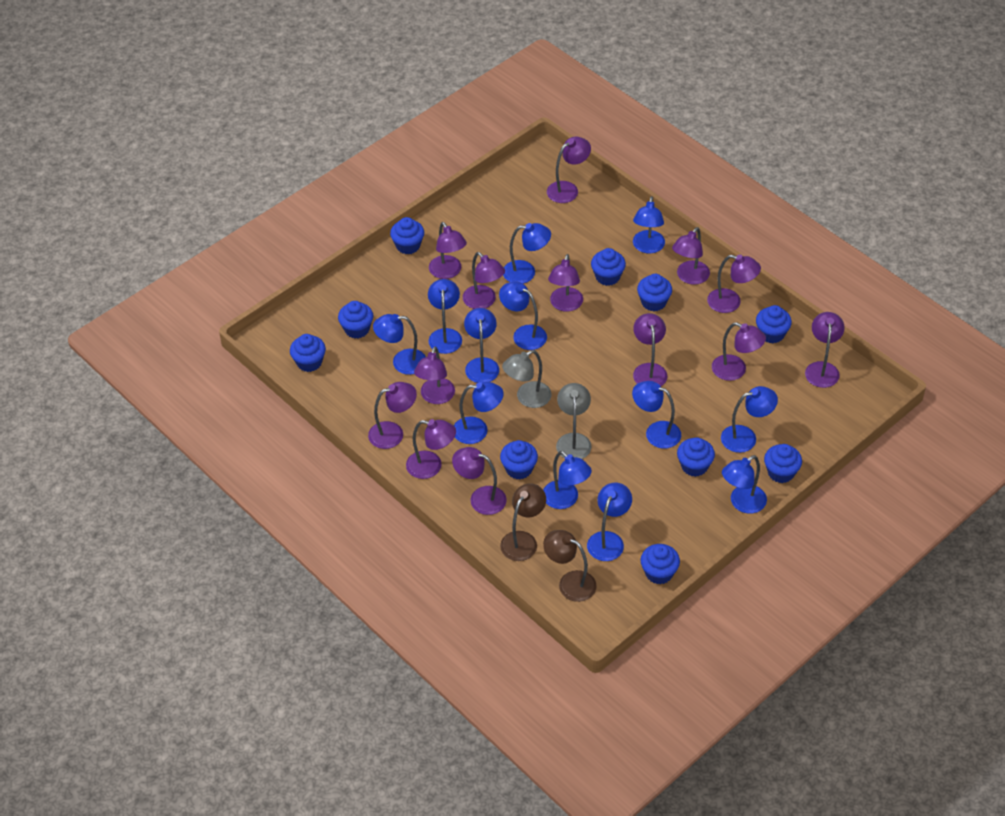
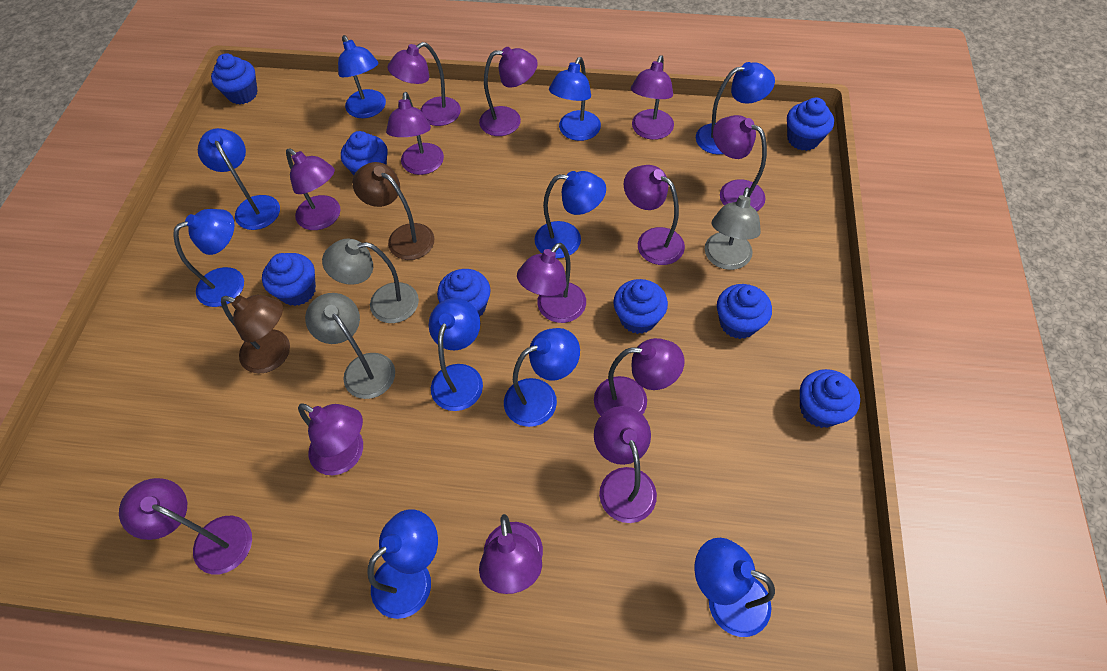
blue cupcake: [290,334,326,372] [338,301,373,338] [390,217,424,255] [500,440,538,479] [591,248,626,286] [637,274,672,311] [641,544,680,584] [677,437,715,477] [756,305,792,343] [764,444,802,483] = 10 -> [211,53,258,104] [262,253,316,306] [341,131,388,175] [437,269,490,317] [613,279,668,334] [717,284,772,339] [787,97,834,151] [800,369,860,428] = 8
blue lamp: [373,314,426,375] [428,279,462,354] [454,382,504,444] [464,308,499,383] [499,281,547,350] [503,223,551,284] [543,451,592,509] [587,483,632,561] [632,381,681,449] [633,196,665,253] [721,386,778,453] [722,455,767,514] = 12 -> [173,209,244,307] [198,128,280,230] [338,35,386,118] [367,509,438,619] [429,298,483,411] [504,328,580,427] [535,171,606,258] [549,57,601,141] [694,538,775,637] [696,62,775,155] = 10
grey lamp: [502,350,552,408] [556,383,592,459] = 2 -> [305,293,395,399] [322,238,419,323] [705,187,761,270] = 3

